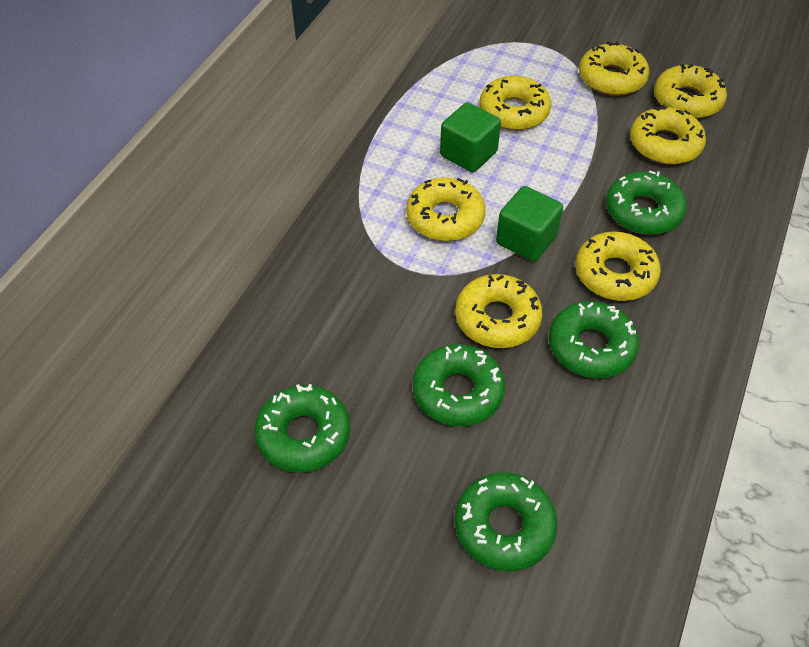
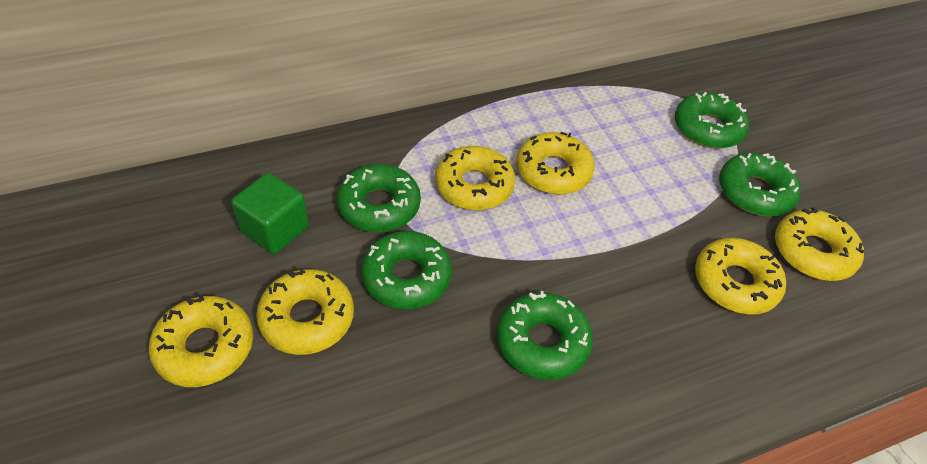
green cube: [440,102,501,172] [496,186,563,262] = 2 -> [231,173,309,254] = 1
yellow donut: [406,177,486,241] [455,274,542,348] [480,76,551,130] [576,231,661,301] [579,41,649,96] [630,105,706,165] [654,64,727,119] = 7 -> [149,295,253,387] [256,268,354,355] [435,146,515,210] [516,132,595,195] [695,238,786,314] [775,207,864,281] = 6

